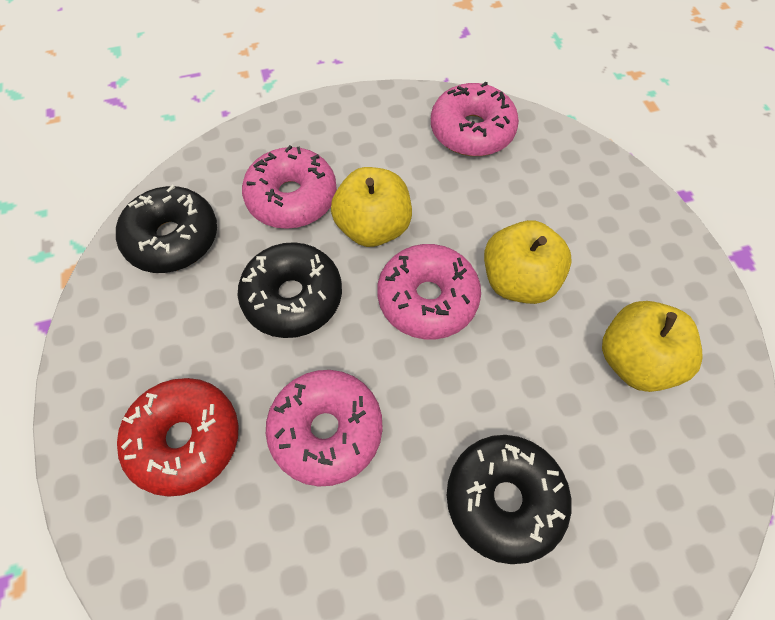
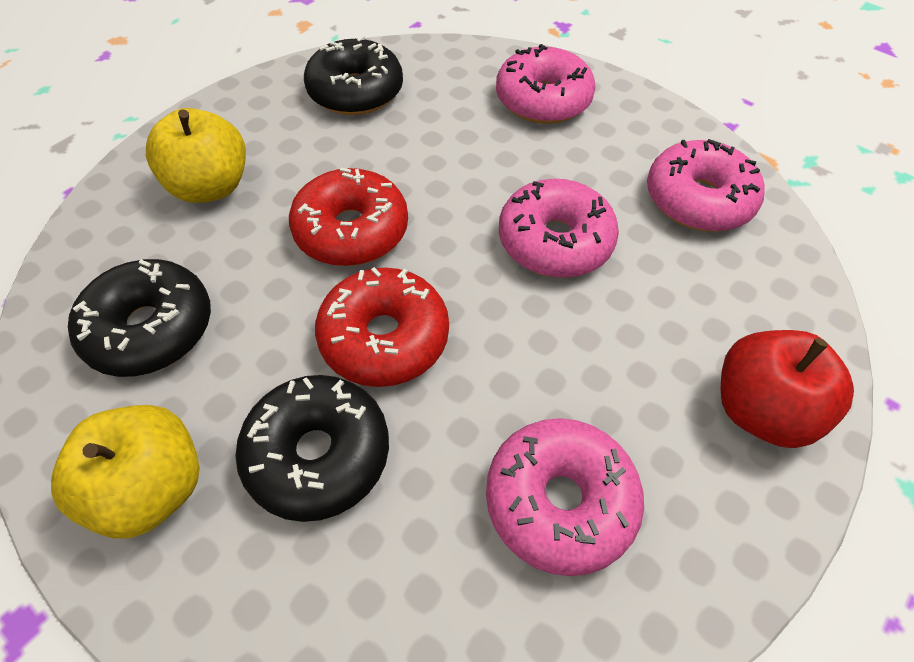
red apple: none = 0 -> [721,330,854,448] = 1
red donut: [117,378,239,497] = 1 -> [289,168,408,266] [315,267,449,387] = 2
yellow apple: [331,167,412,247] [484,220,572,304] [602,301,703,392] = 3 -> [51,405,200,539] [146,108,246,203] = 2

